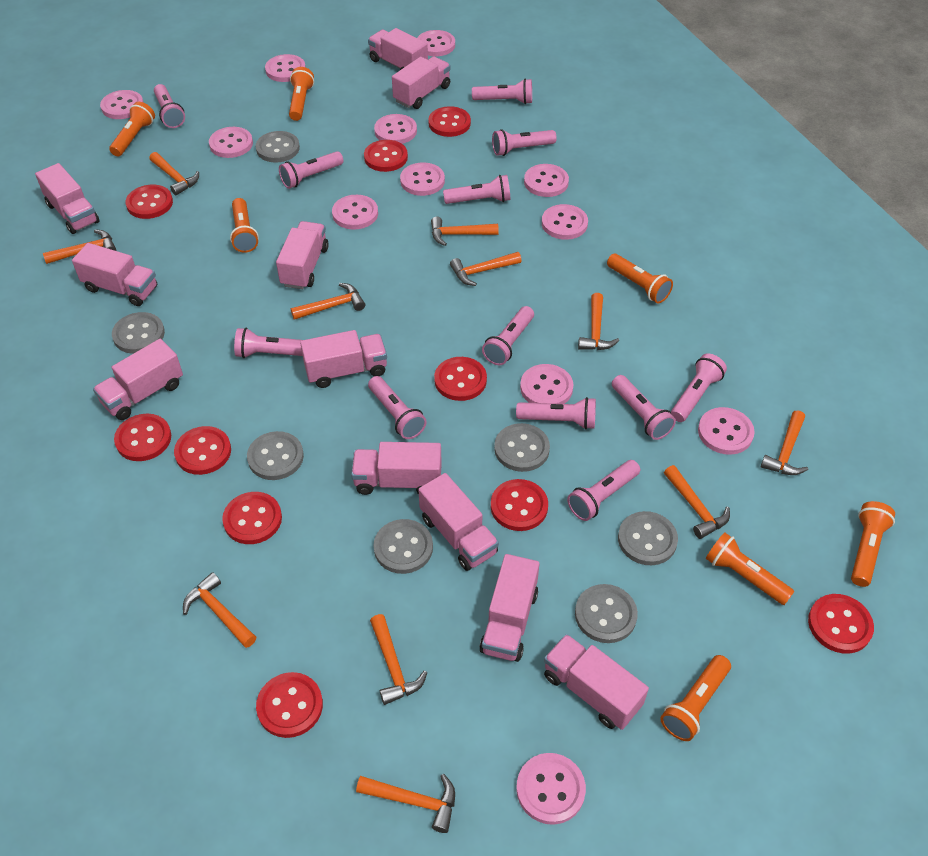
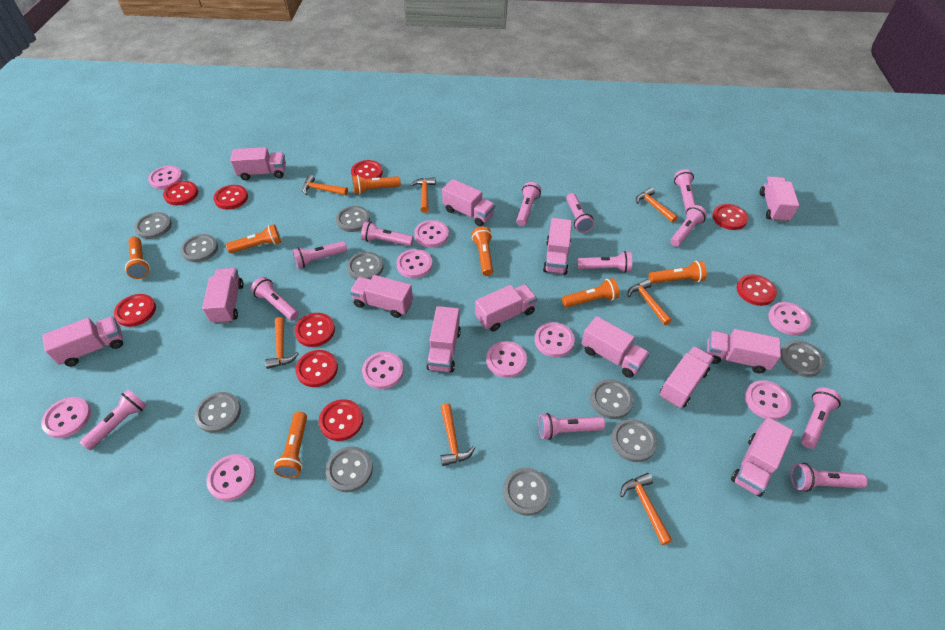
grey button: [112,312,165,354] [247,431,304,480] [256,131,300,162] [374,519,433,574] [494,423,550,472] [575,584,638,643] [618,511,678,565] = 7 -> [134,212,172,239] [180,234,218,262] [195,392,241,433] [326,446,373,492] [336,206,370,232] [347,252,384,280] [503,468,551,516] [590,379,634,419] [611,419,657,462] [780,340,825,377] = 10
orange hammer: [43,229,116,264] [149,152,199,195] [183,572,256,648] [291,283,365,320] [356,774,455,833] [370,614,427,705] [431,217,499,246] [450,252,521,286] [578,293,619,350] [664,465,730,539] [760,410,808,475] = 11 -> [265,317,299,369] [302,175,348,195] [410,177,436,213] [440,403,475,466] [620,473,672,545] [628,279,672,325] [636,187,678,223] = 7
pink button: [100,90,143,119] [209,127,253,158] [265,54,306,82] [332,195,378,230] [374,114,417,144] [400,163,445,196] [417,30,455,56] [516,753,586,825] [520,364,573,404] [524,164,569,197] [542,204,588,240] [698,407,755,455] = 12 -> [41,397,91,438] [148,166,183,189] [206,454,256,501] [362,352,404,389] [396,249,433,278] [414,220,449,247] [486,341,527,378] [535,322,575,357] [745,380,791,420] [768,302,811,335] = 10
pink truck: [35,163,99,234] [72,243,157,306] [93,339,183,420] [276,221,329,289] [300,330,387,388] [351,442,442,495] [368,28,428,70] [392,56,451,109] [418,473,499,571] [479,554,540,662] [544,634,649,730] = 11 -> [42,316,123,366] [202,268,244,324] [230,147,286,180] [350,275,413,318] [426,306,461,372] [442,179,495,227] [475,284,537,331] [543,218,572,275] [581,316,650,378] [660,346,714,408] [707,329,781,373] [731,417,794,497] [760,176,799,222] = 13
red button: [114,414,171,461] [126,185,173,219] [174,426,231,475] [222,492,282,544] [256,672,323,738] [364,140,408,172] [428,106,471,137] [434,357,487,401] [491,479,548,531] [808,594,874,654] = 10 -> [114,294,156,327] [163,181,198,205] [213,185,248,210] [294,313,335,347] [295,350,338,387] [319,399,363,441] [351,160,383,179] [713,204,748,230] [737,274,777,306] = 9

